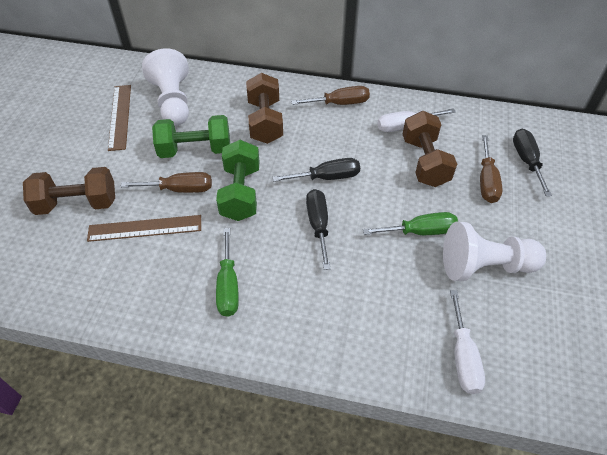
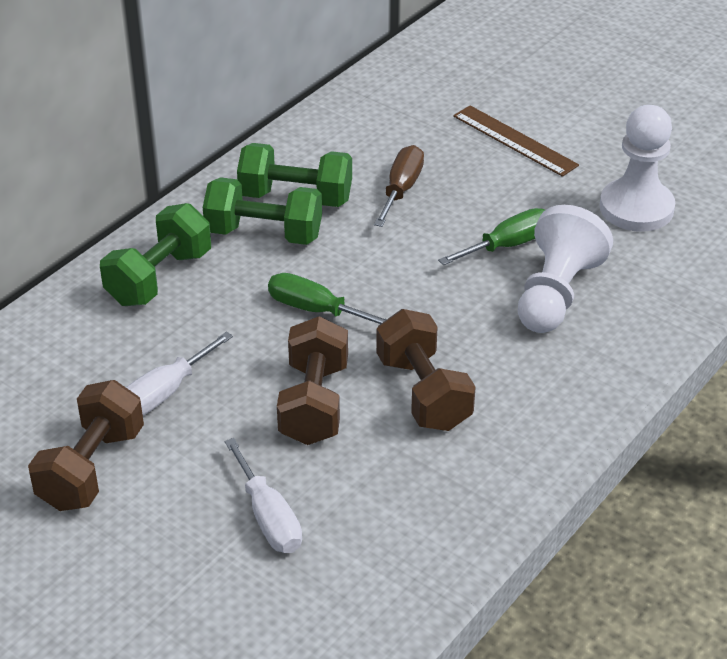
black screwdriver: [273,158,360,182] [306,189,331,270] [513,129,552,196] = 3 -> none = 0
brown ruler: [87,215,201,242] [108,85,131,151] = 2 -> [453,105,579,177] = 1
brown screwdriver: [121,172,212,193] [291,86,370,105] [480,135,503,203] = 3 -> [374,145,424,227] = 1
green dumbbell: [152,115,230,158] [216,140,260,221] = 2 -> [100,203,211,306] [203,177,322,245] [237,143,352,207] = 3

